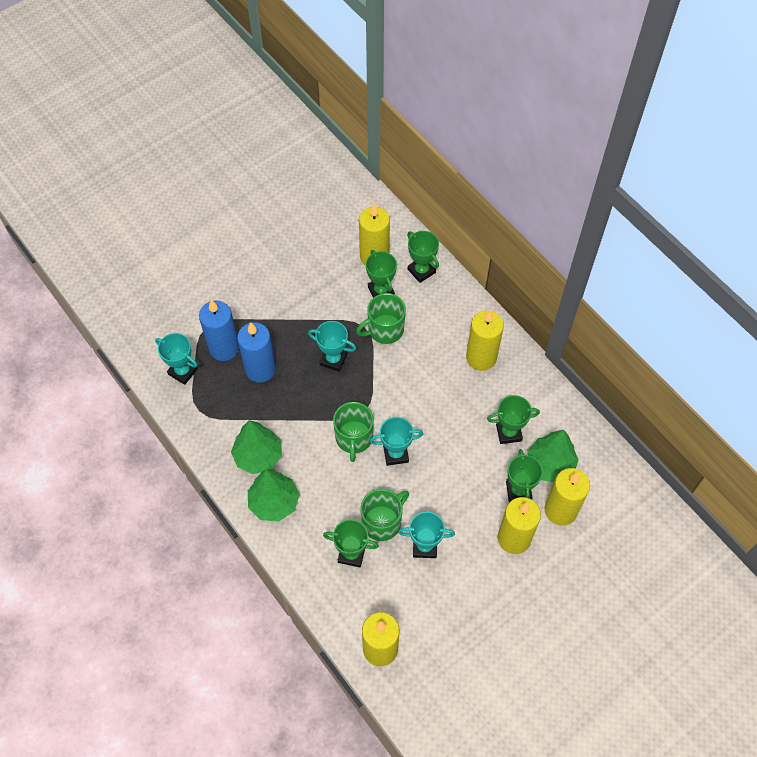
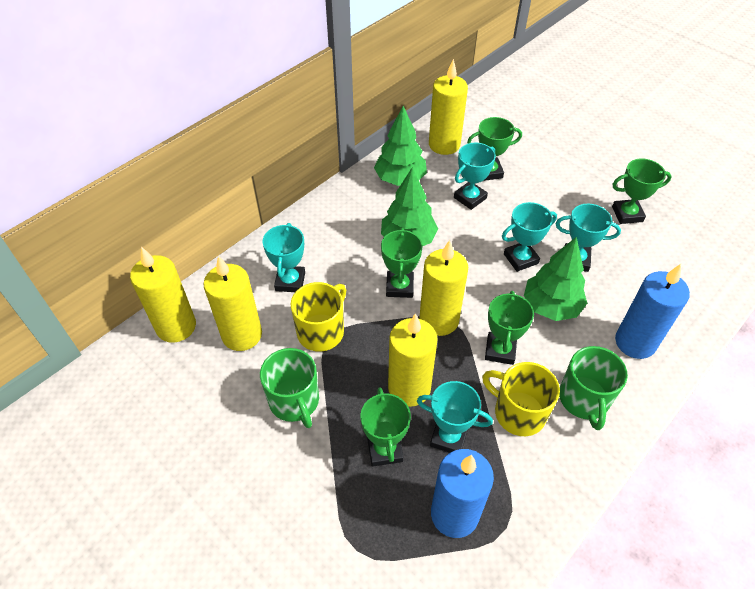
green mug: [333,402,374,462] [356,293,406,344] [360,489,409,541] = 3 -> [260,348,319,428] [559,346,628,430] = 2
turquoise trophy: [155,333,198,385] [308,321,356,372] [370,417,423,466] [398,512,455,558] = 4 -> [263,223,305,292] [417,381,493,453] [454,143,496,210] [502,202,557,272] [556,204,621,272] = 5
yellow mug: none = 0 -> [290,282,346,352] [482,362,560,436] = 2

